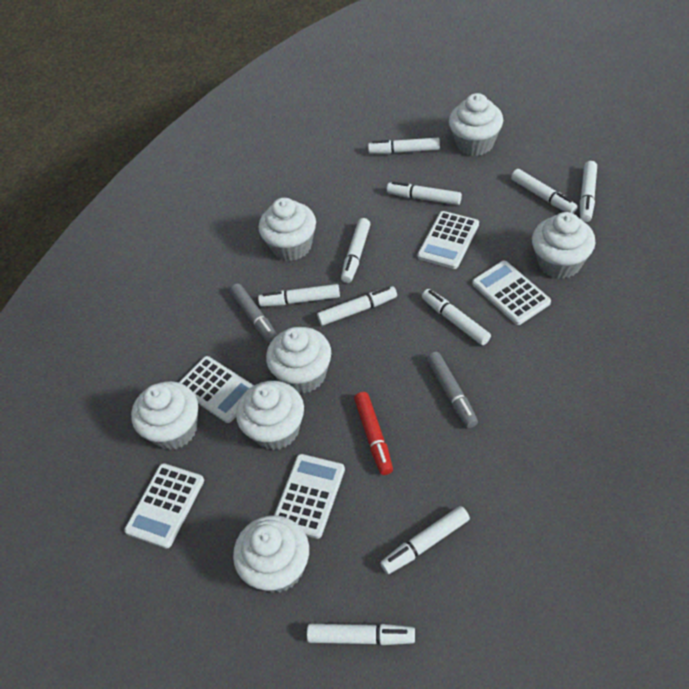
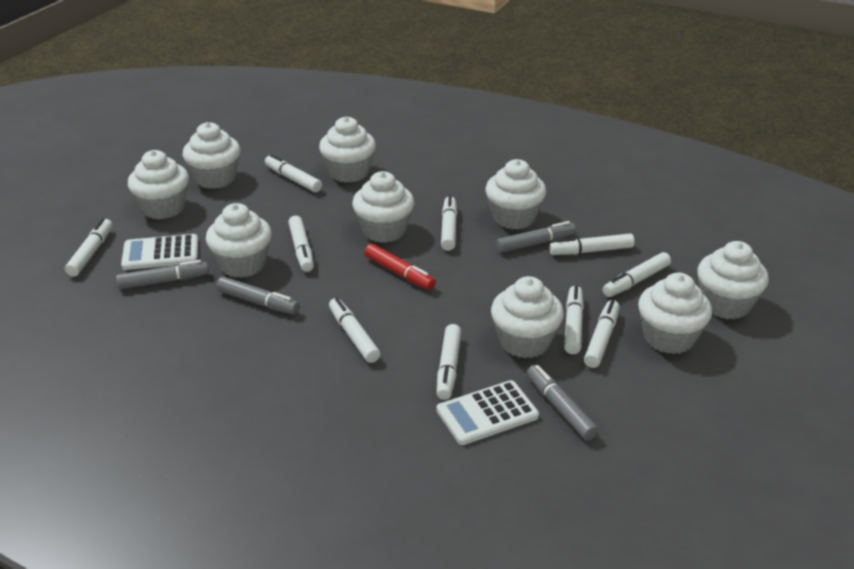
grey marker: [230,283,277,344] [427,352,478,428] = 2 -> [116,260,209,289] [216,277,299,314] [496,221,576,253] [527,365,598,440] = 4
white calculator: [124,463,204,549] [179,356,254,423] [274,454,345,539] [417,211,479,269] [472,261,551,325] = 5 -> [121,234,198,270] [437,380,539,445] = 2
white cupcake: [131,381,198,450] [233,515,309,593] [236,381,304,450] [259,198,316,261] [266,327,331,394] [449,93,503,156] [532,212,595,279] = 7 -> [128,150,189,219] [183,122,241,189] [206,203,272,278] [319,117,376,183] [352,171,414,243] [485,159,547,230] [491,276,564,358] [638,273,712,354] [697,241,769,319] = 9

